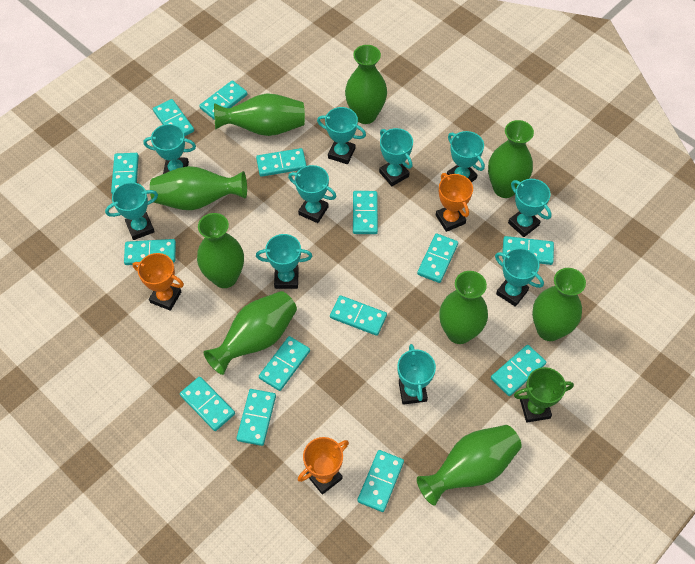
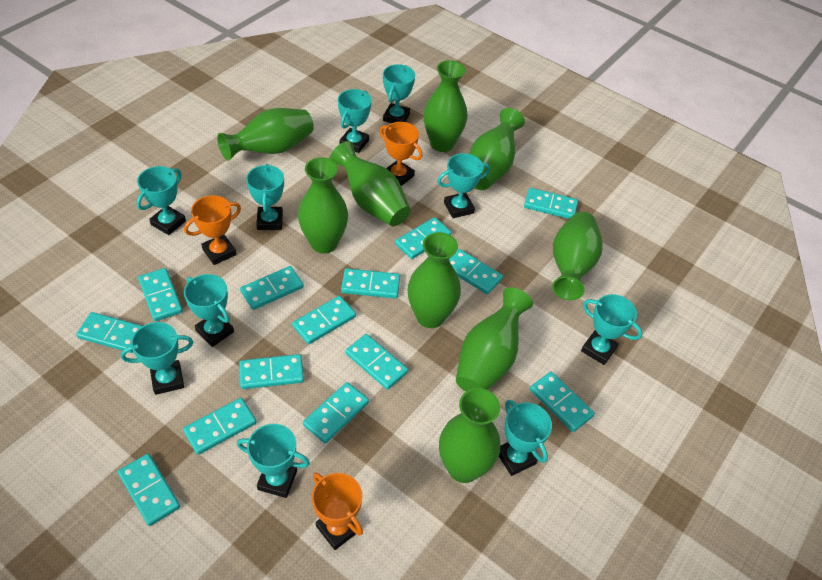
green trophy: [514,367,574,423] = 1 -> none = 0

